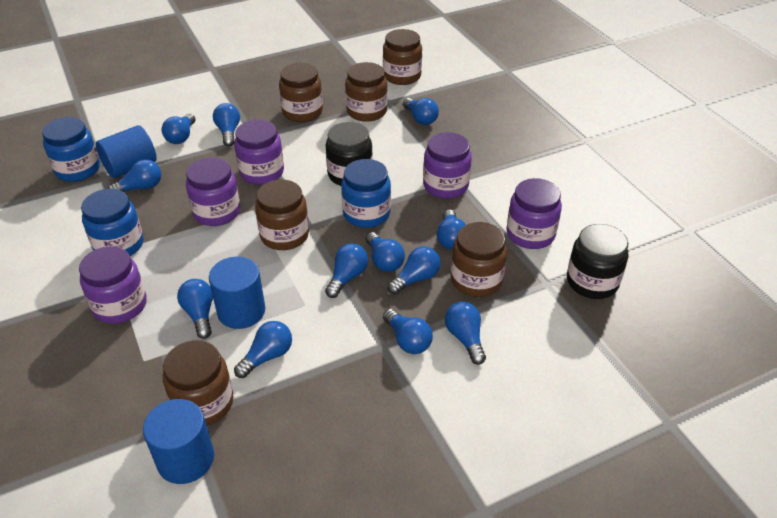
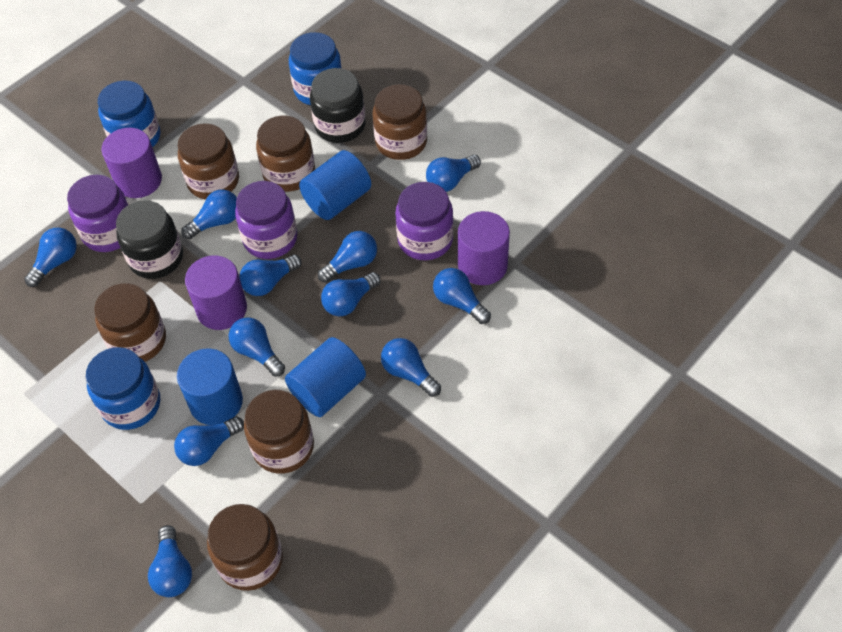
blue light bulb: [108,159,161,192] [162,113,195,144] [177,279,213,339] [213,103,240,146] [234,321,292,378] [325,244,368,298] [366,232,405,272] [383,309,433,354] [387,246,441,294] [403,98,439,125] [437,209,466,250] [445,302,486,365] = 12 -> [24,228,77,287] [148,525,192,597] [174,416,244,466] [181,189,237,239] [228,317,285,377] [239,255,302,296] [318,231,377,283] [321,272,380,316] [381,338,441,397] [426,155,481,192] [433,268,491,324] = 11
purple cylinder: none = 0 -> [101,128,162,198] [185,255,247,330] [458,211,510,285] = 3
purple jar: [79,246,147,324] [186,157,240,226] [234,120,284,185] [423,132,472,199] [506,178,562,249] = 5 -> [67,175,128,252] [235,181,297,259] [395,182,454,260] = 3

